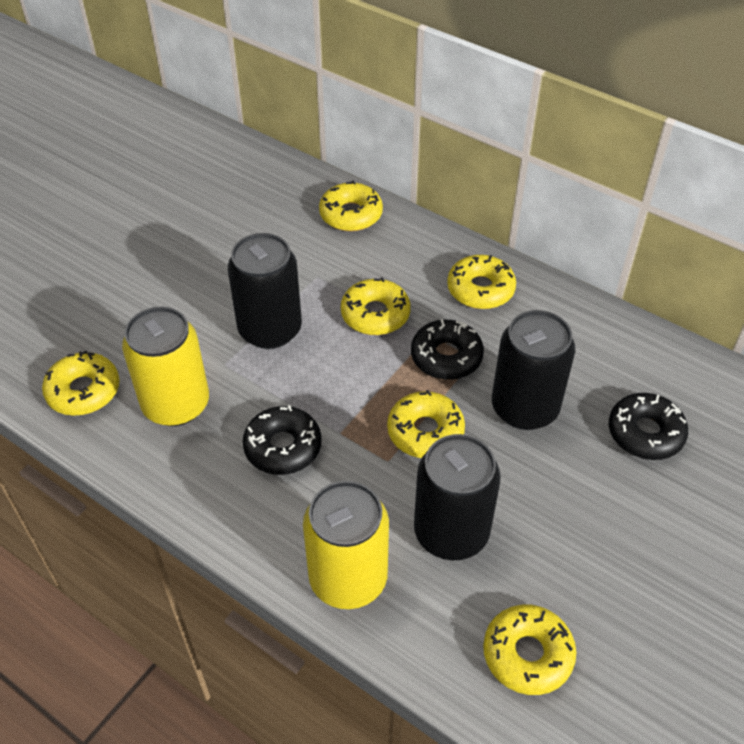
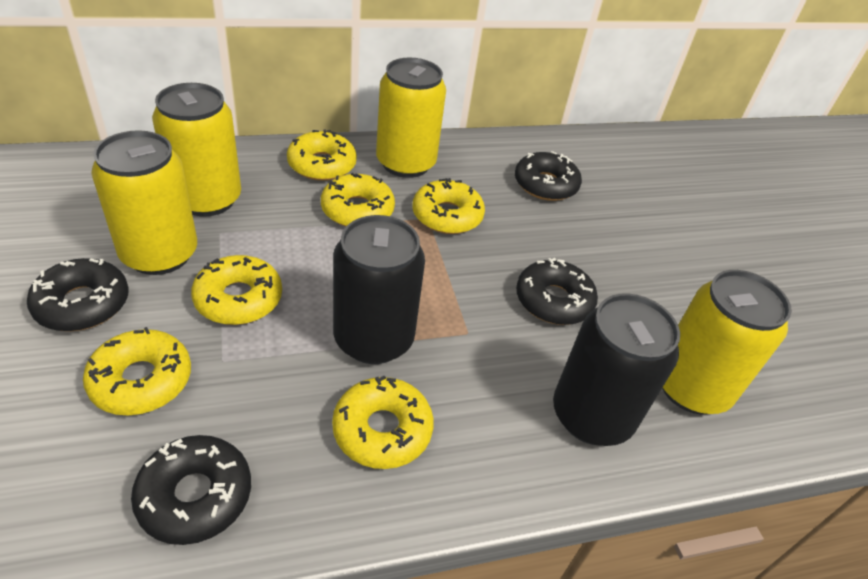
black can: [228,233,302,349] [414,434,501,560] [492,310,575,430] = 3 -> [333,215,425,364] [553,293,680,446] = 2
black donut: [243,405,322,475] [411,319,484,380] [609,393,688,460] = 3 -> [27,258,129,331] [131,435,251,545] [515,151,582,201] [516,258,598,325] = 4
yellow can: [122,306,209,426] [303,481,389,609] = 2 -> [91,130,197,275] [152,83,241,216] [376,58,446,178] [662,270,792,414] = 4

